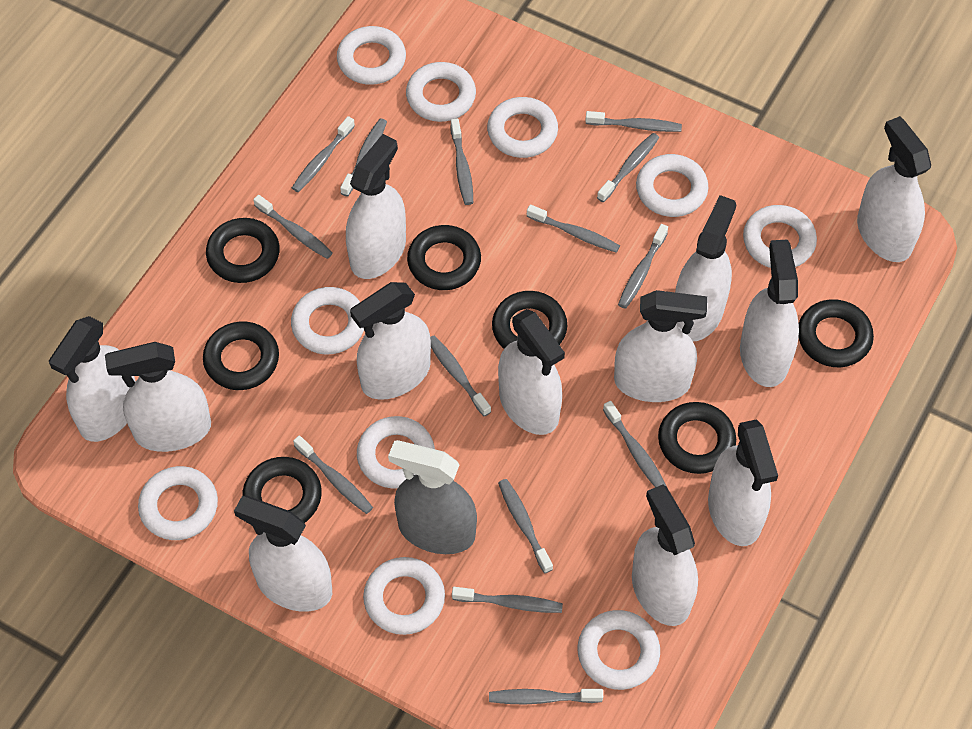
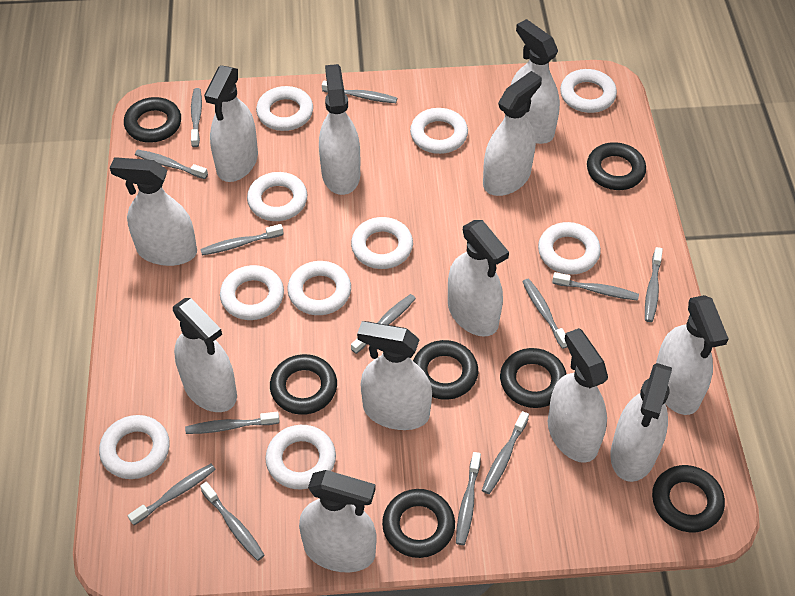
grey spray bottle: [388,440,477,554] = 1 -> none = 0
grey toothbrush: [253,195,333,259] [292,116,355,192] [293,435,373,514] [340,118,387,196] [430,336,491,416] [450,118,473,205] [452,587,563,613] [489,689,603,705] [498,479,553,573] [527,205,620,253] [585,111,682,132] [597,133,659,202] [603,401,667,487] [618,224,668,309] = 14 -> [128,464,216,525] [135,150,208,179] [185,412,279,434] [191,88,202,147] [200,224,283,256] [200,482,265,561] [322,81,397,103] [351,294,416,354] [456,452,481,545] [482,411,529,494] [522,279,567,349] [552,272,639,301] [645,247,663,322] = 13

